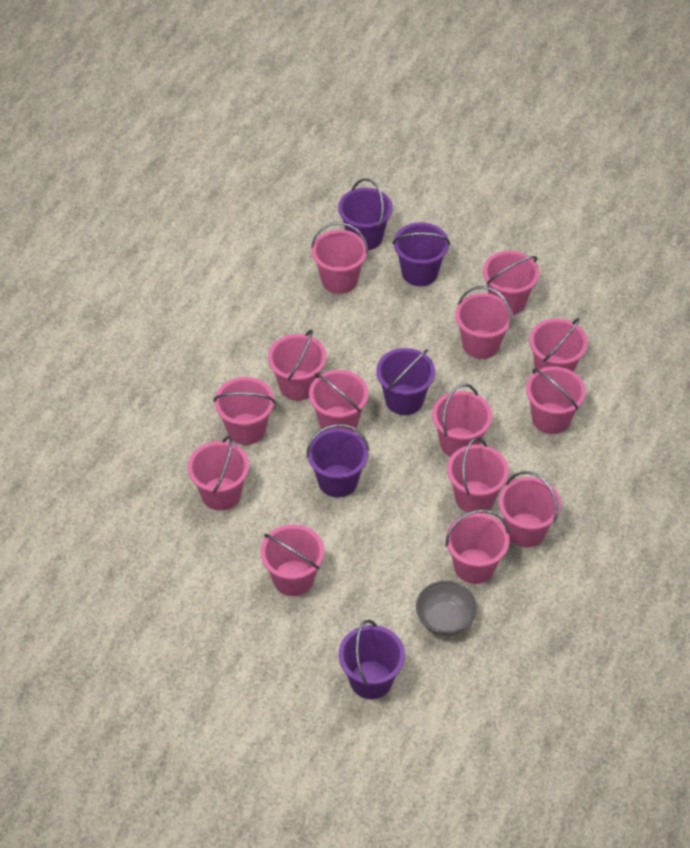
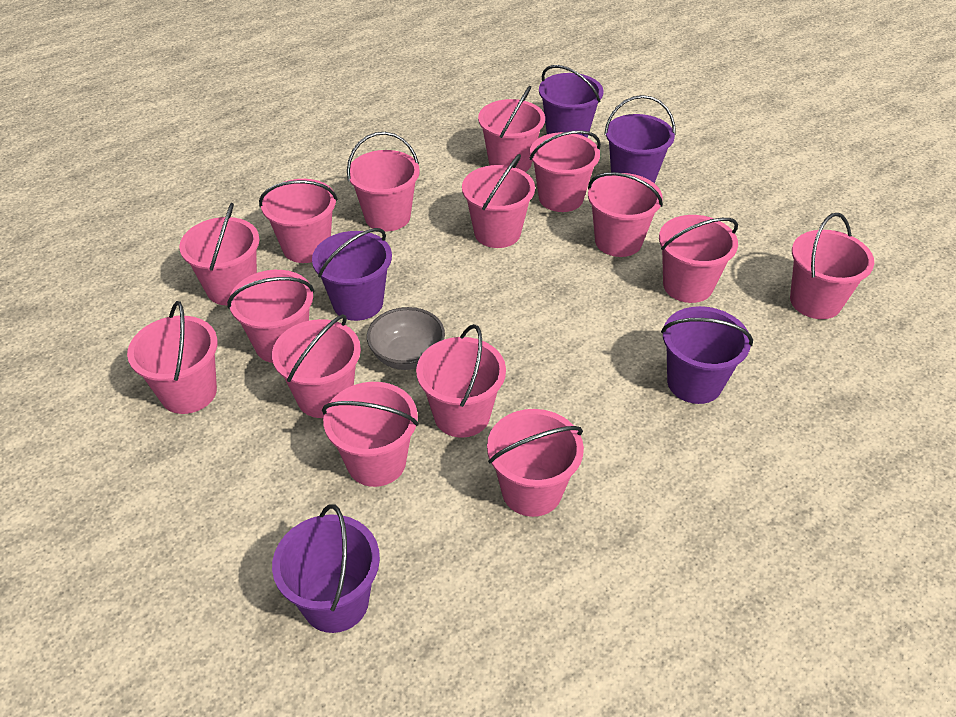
pink bucket: [188,436,249,511] [214,377,276,445] [261,525,324,596] [268,330,326,401] [309,370,368,432] [311,222,368,294] [432,384,492,457] [446,509,509,584] [447,437,509,513] [455,286,513,359] [483,251,539,315] [499,471,561,547] [526,366,586,434] [529,318,588,372] = 14 -> [127,301,218,414] [179,203,259,306] [227,270,315,363] [259,179,338,263] [272,314,361,418] [322,382,419,487] [347,132,420,232] [416,324,506,438] [462,154,535,248] [478,86,545,172] [487,409,584,517] [530,130,601,212] [588,172,663,257] [659,215,738,303] [790,213,874,319] = 15

